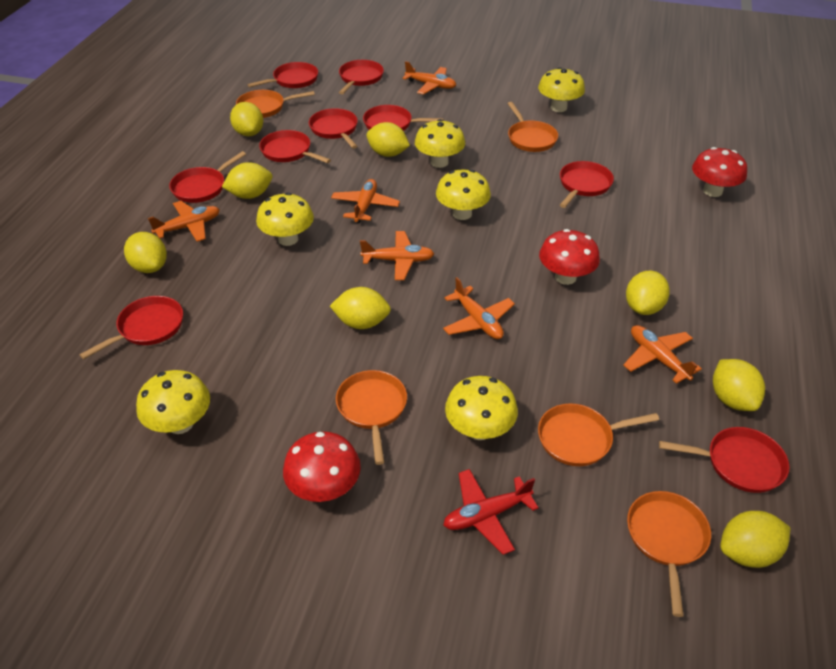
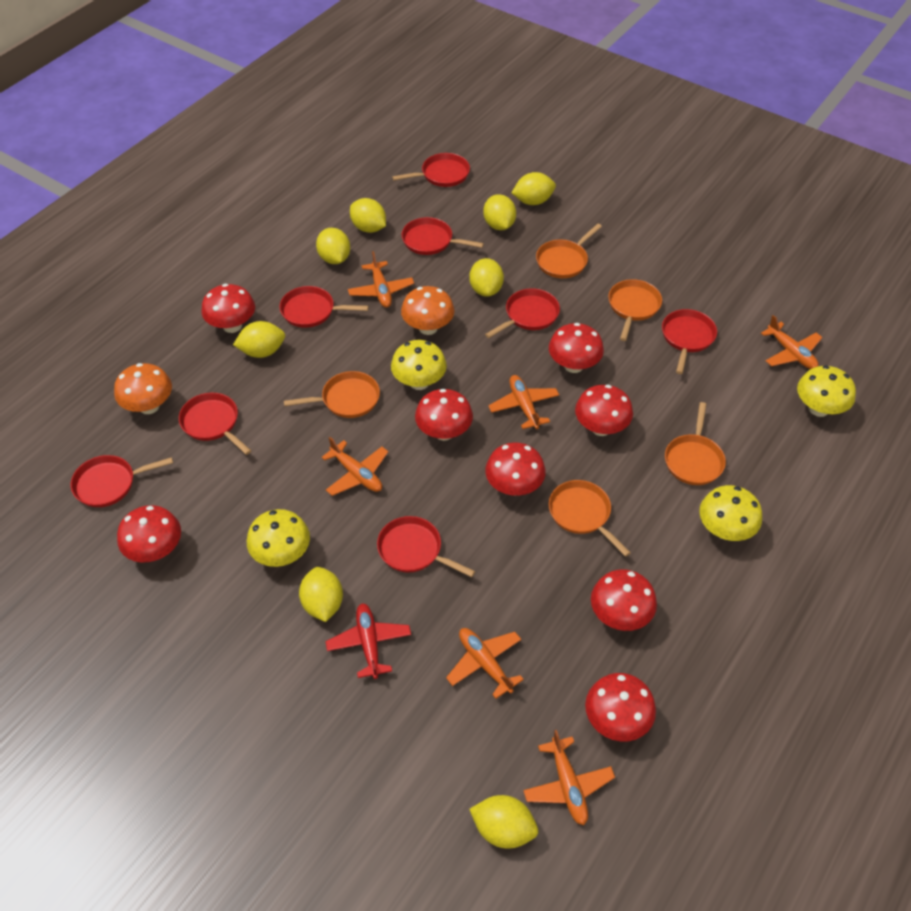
orange mushroom: none = 0 -> [114,363,172,414] [401,286,455,335] = 2
red mushroom: [283,431,361,502] [539,229,600,285] [692,147,747,197] = 3 -> [117,505,181,562] [202,284,255,333] [415,389,473,441] [485,443,546,496] [549,323,604,373] [575,385,633,436] [585,673,656,741] [591,569,657,631] = 8
red pan: [79,296,183,359] [169,151,246,203] [247,62,318,88] [259,130,331,163] [309,108,358,149] [339,60,384,94] [363,105,444,131] [560,161,614,208] [659,427,790,493] = 9 -> [71,455,173,507] [179,393,251,455] [280,286,369,328] [377,516,475,577] [392,153,470,187] [402,217,484,255] [485,288,560,338] [662,309,717,374] = 8
yellow mushroom: [136,370,210,434] [256,192,314,246] [415,119,465,168] [436,169,491,220] [445,376,518,440] [538,67,585,112] = 6 -> [247,509,310,567] [391,340,447,390] [699,485,762,541] [797,365,856,417] = 4

